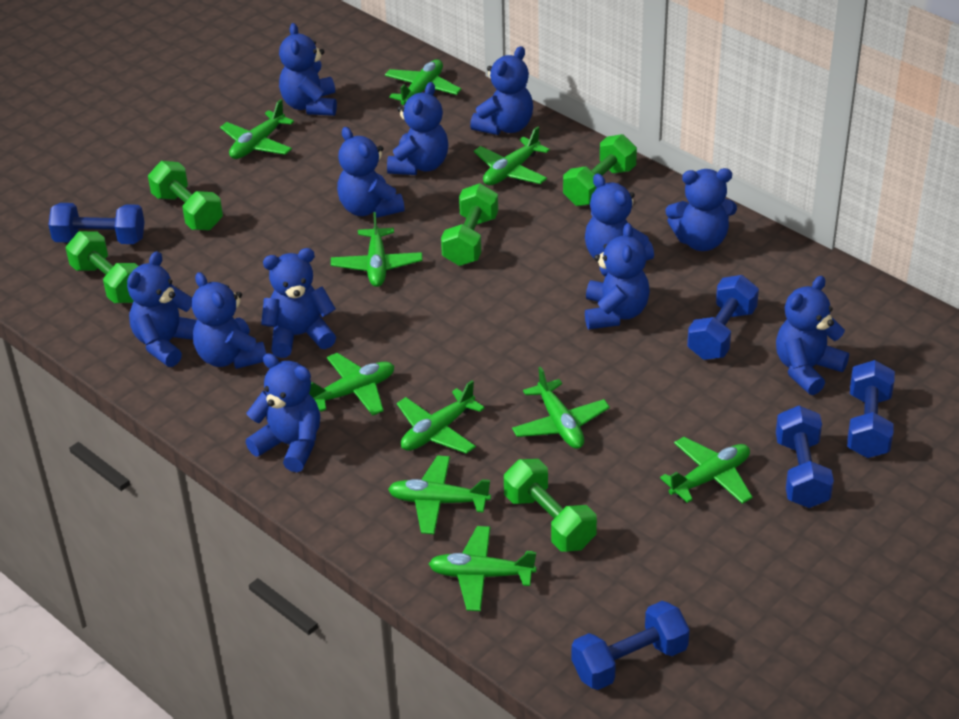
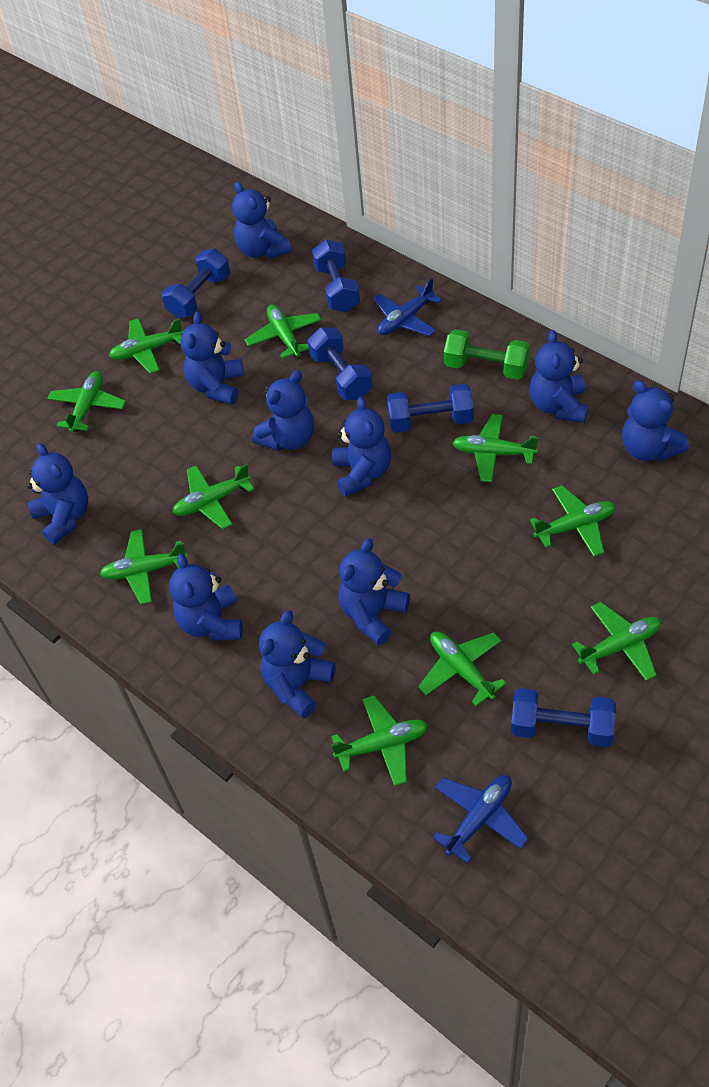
blue plane: none = 0 -> [373,278,442,336] [433,775,529,863] = 2
blue teddy bear: [127,251,197,367] [192,272,266,369] [246,353,320,472] [261,248,336,358] [279,23,337,116] [337,127,405,218] [387,82,448,175] [470,46,533,135] [585,173,654,261] [585,223,650,329] [666,168,737,251] [776,276,849,395] = 12 -> [27,443,88,545] [169,553,243,641] [180,312,244,405] [232,182,292,259] [252,370,314,451] [259,610,335,718] [332,397,391,497] [339,538,410,645] [530,330,588,423] [622,380,689,461] = 10
green dumbbell: [66,231,138,303] [148,161,223,230] [441,183,498,266] [504,459,597,552] [563,134,637,206] = 5 -> [444,329,530,380] = 1

